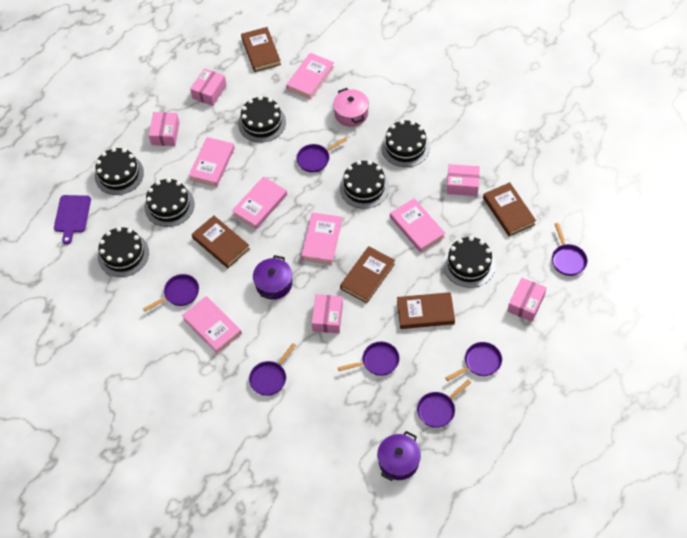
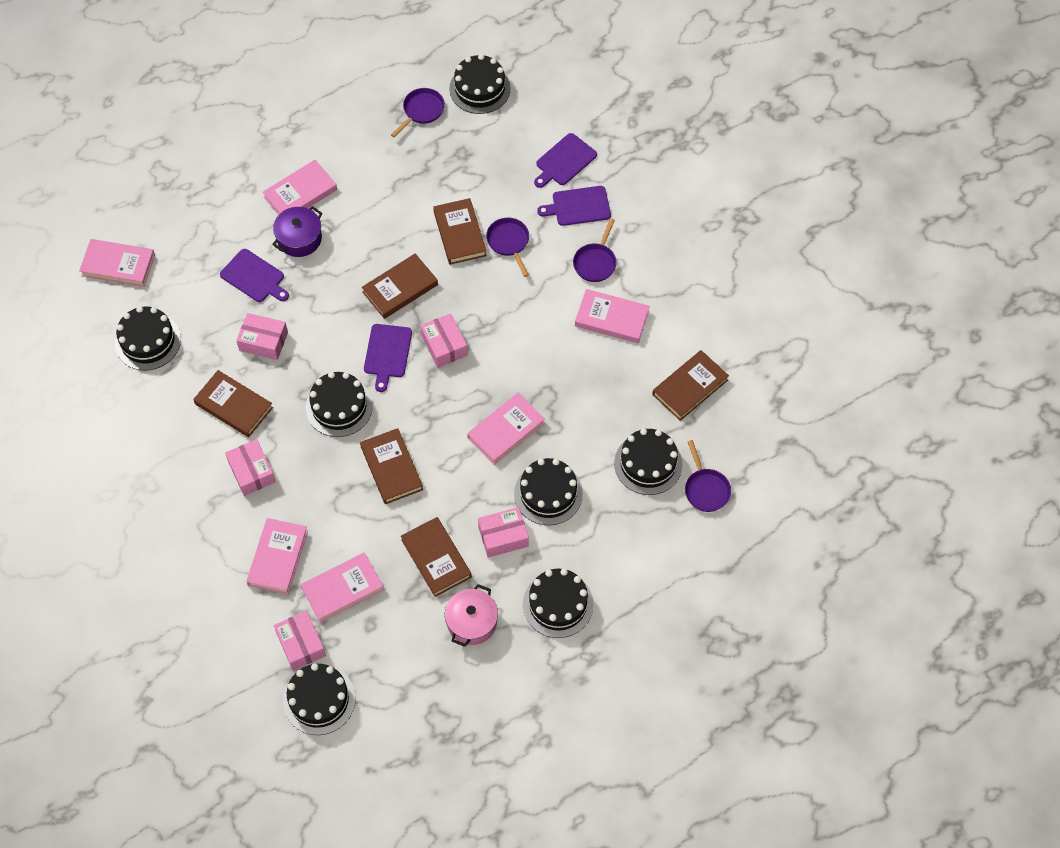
brown book: [192,215,250,268] [241,27,281,72] [340,246,395,303] [397,292,455,329] [483,182,536,236] = 5 -> [193,370,273,437] [360,428,423,504] [362,254,438,319] [401,517,472,597] [433,198,487,265] [652,350,729,421] = 6
purple cutting board: [54,195,91,244] = 1 -> [220,249,289,302] [364,324,412,392] [534,133,597,188] [537,186,611,226] = 4
purple pan: [143,274,199,311] [249,343,296,396] [296,137,347,172] [338,342,400,376] [417,380,471,428] [445,342,502,381] [552,223,588,276] = 7 -> [391,88,445,138] [486,218,529,277] [573,218,617,282] [685,440,731,512] = 4
purple pot: [253,255,292,300] [377,431,421,481] = 2 -> [272,206,323,257] = 1

